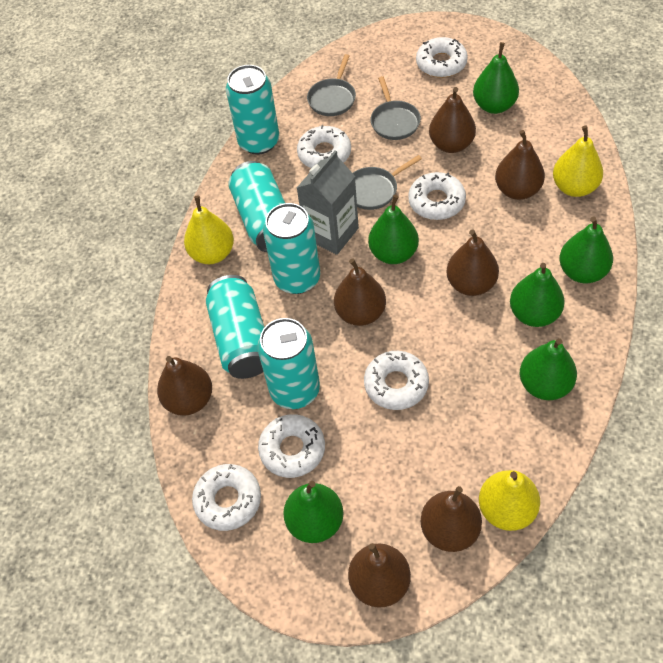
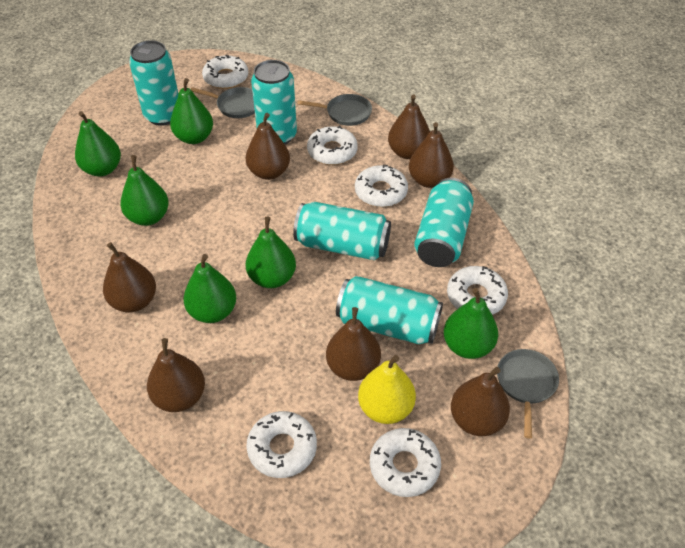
grey carton: [297,150,359,255] = 1 -> none = 0
yellow pear: [184,195,234,264] [479,470,540,531] [553,125,603,197] = 3 -> [358,355,416,424] = 1

